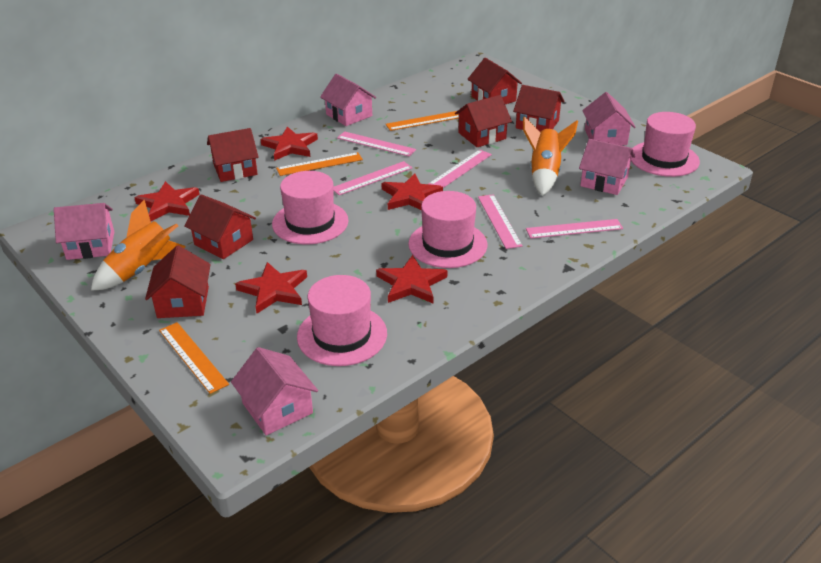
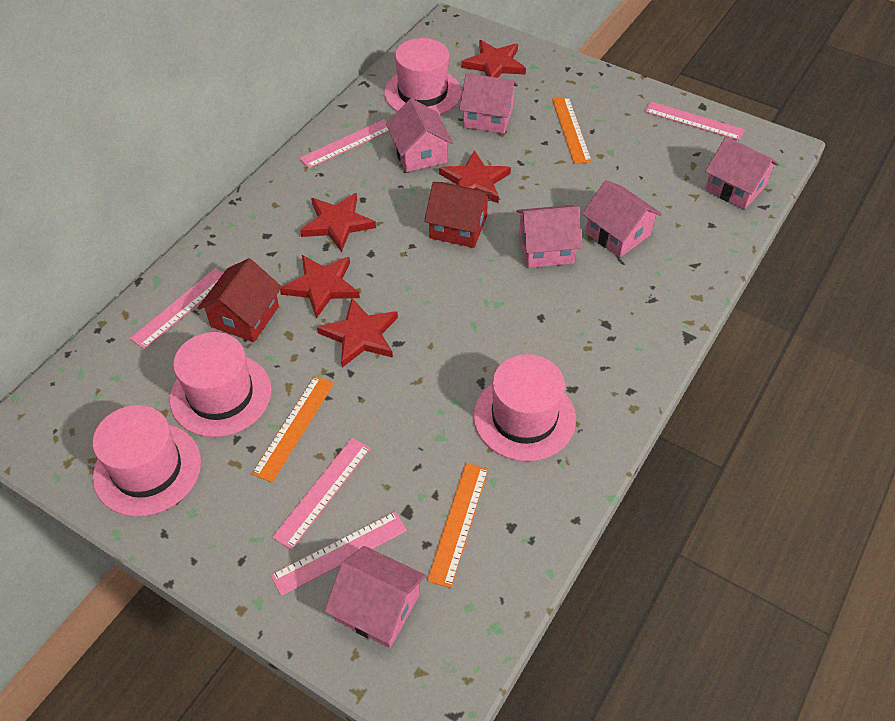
orange rocket: [91,200,186,291] [523,116,578,196] = 2 -> none = 0
pink house: [54,203,114,260] [231,347,318,435] [320,74,376,126] [579,139,635,195] [582,92,636,145] = 5 -> [324,546,426,648] [386,98,453,172] [459,73,518,134] [516,205,582,268] [582,180,662,257] [705,137,779,210] = 6
red house: [145,245,211,318] [184,194,256,259] [207,128,259,182] [455,95,512,147] [468,58,522,104] [513,85,565,132] = 6 -> [197,258,282,342] [424,182,492,248] = 2

